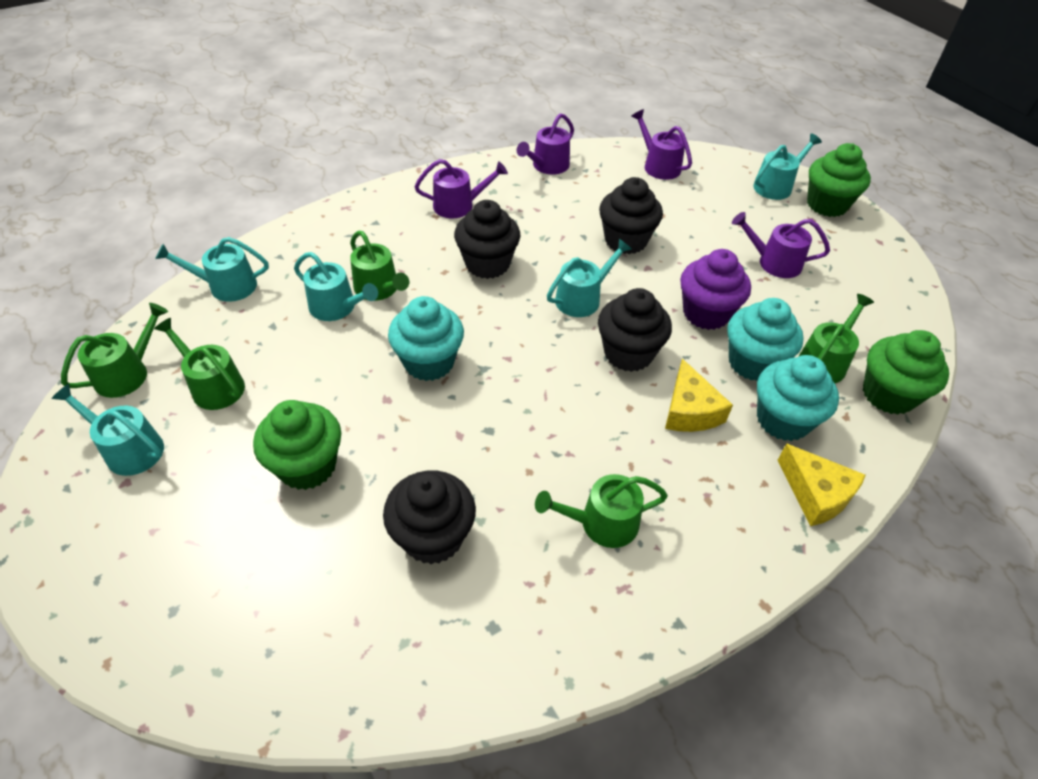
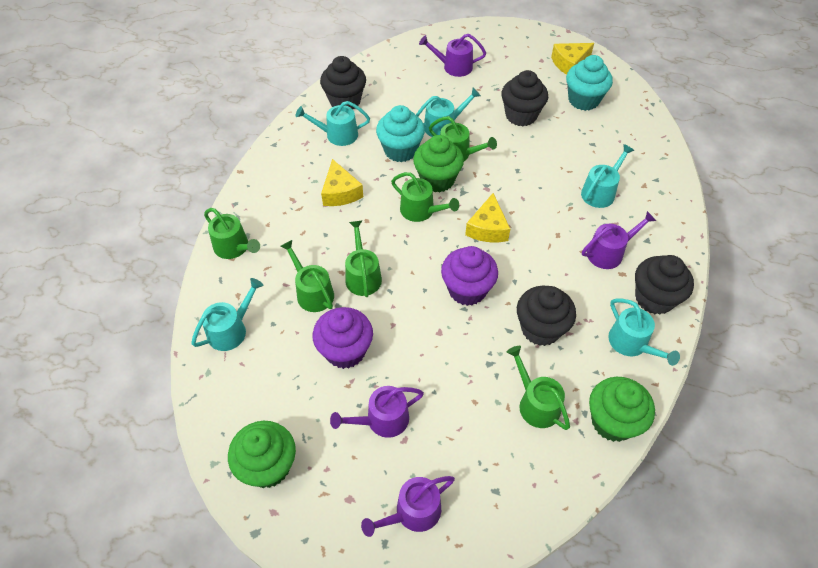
green watering can: [61,303,168,398] [154,318,245,410] [350,231,409,301] [535,474,668,548] [798,294,874,383] = 5 -> [204,208,260,259] [280,240,334,312] [345,221,382,297] [391,172,459,222] [429,116,497,161] [507,346,570,430] = 6
purple cupcake: [680,249,751,330] = 1 -> [313,307,373,369] [441,246,498,306] = 2
turquoise cupcake: [388,296,464,381] [727,298,804,381] [757,355,839,441] = 3 -> [376,105,425,162] [566,55,613,111] = 2
yellow cheese: [665,359,733,432] [778,443,866,526] = 2 -> [321,159,363,206] [465,193,510,242] [551,43,594,75] = 3

